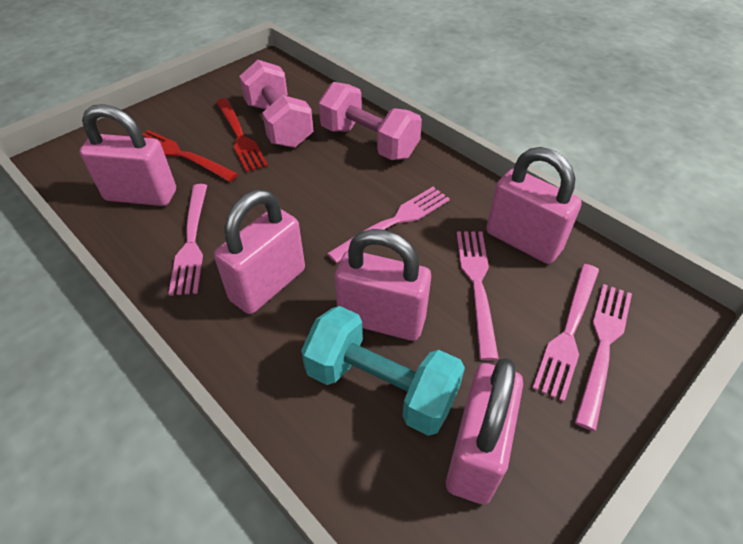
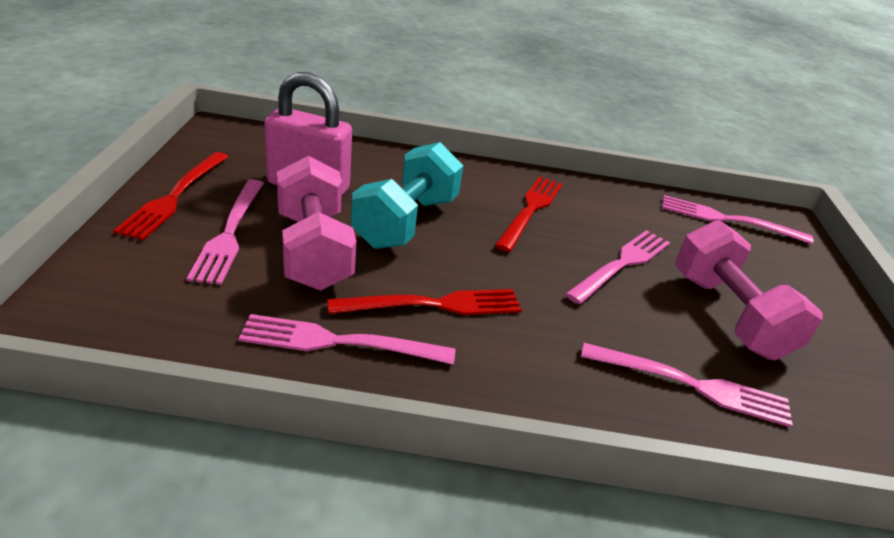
pink padlock: [80,104,176,206] [214,189,305,314] [335,229,431,341] [446,358,523,504] [486,147,582,264] = 5 -> [264,72,352,197] = 1
red fork: [142,130,238,182] [216,98,268,172] = 2 -> [113,152,228,240] [327,289,522,315] [495,177,562,252] = 3

